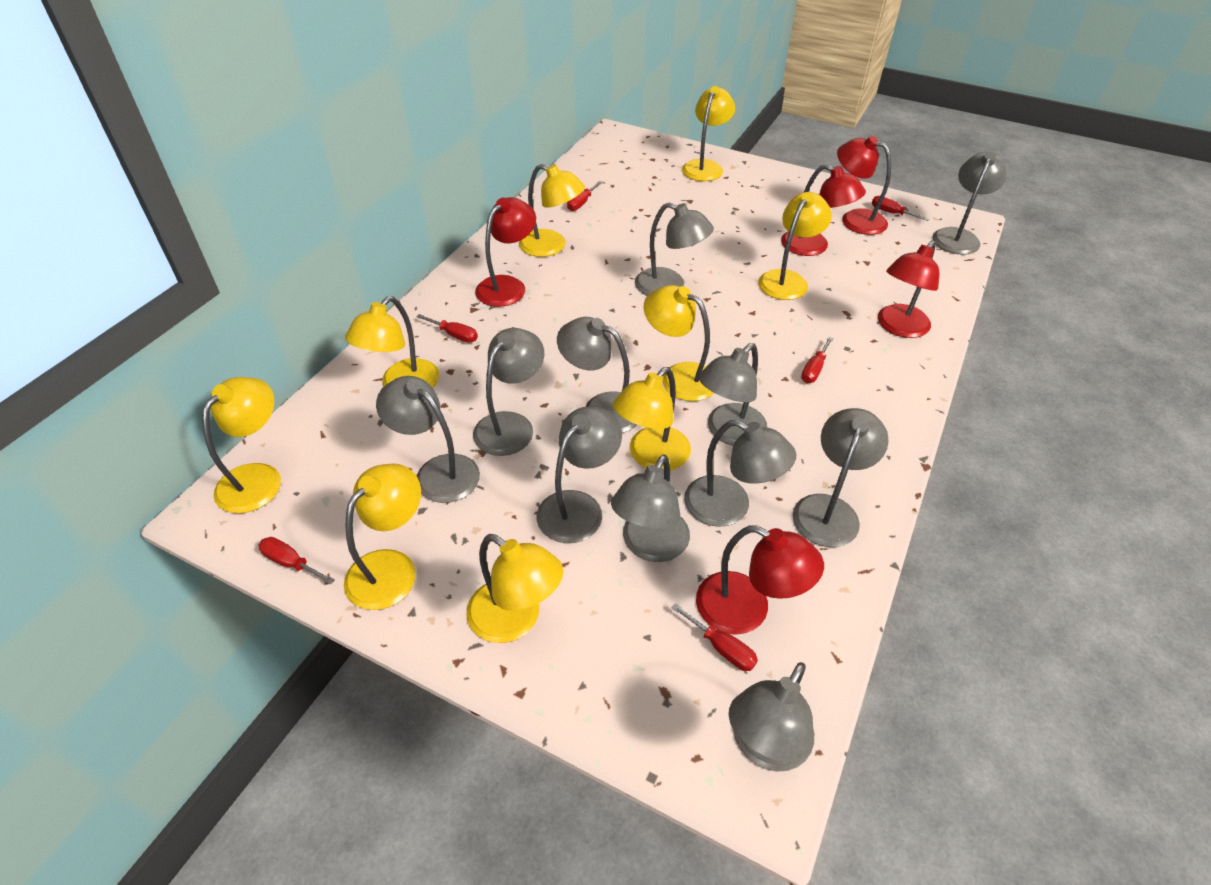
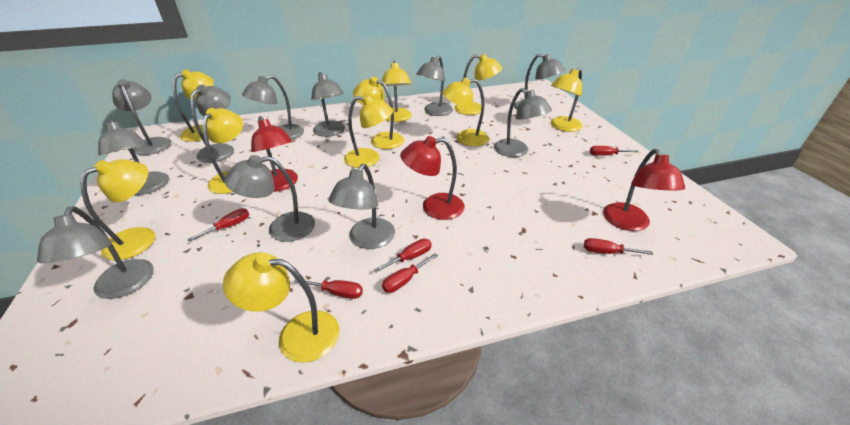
red lamp: [475,197,536,307] [696,525,824,635] [781,164,866,256] [837,136,891,235] [878,241,939,338] = 5 -> [251,116,298,192] [400,136,465,220] [603,149,685,231] = 3
yellow lamp: [202,377,281,513] [344,464,421,610] [345,296,439,388] [466,534,564,643] [519,164,585,257] [613,367,691,470] [643,285,714,401] [682,86,735,181] [758,192,832,300] = 9 -> [80,159,155,261] [173,69,214,142] [202,108,243,194] [223,252,340,363] [344,95,393,168] [353,77,404,149] [381,61,412,122] [442,78,489,146] [455,54,502,115] [551,68,583,132] = 10

